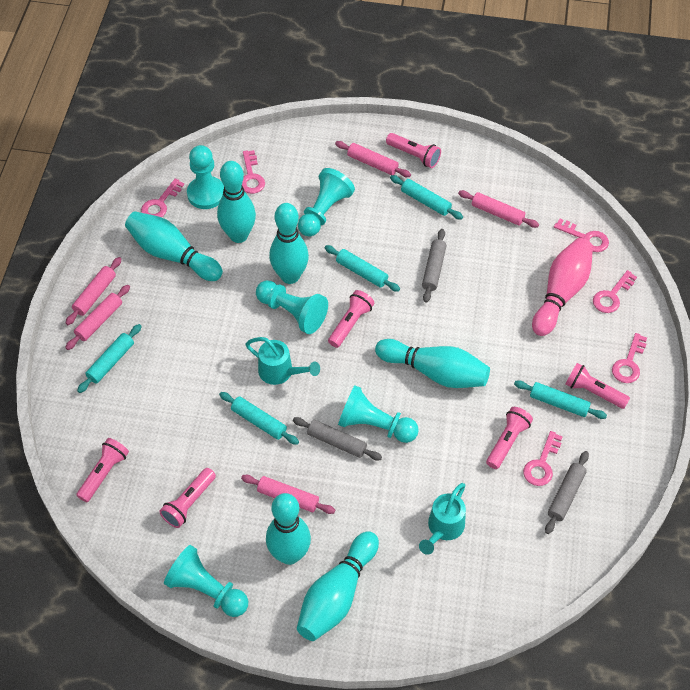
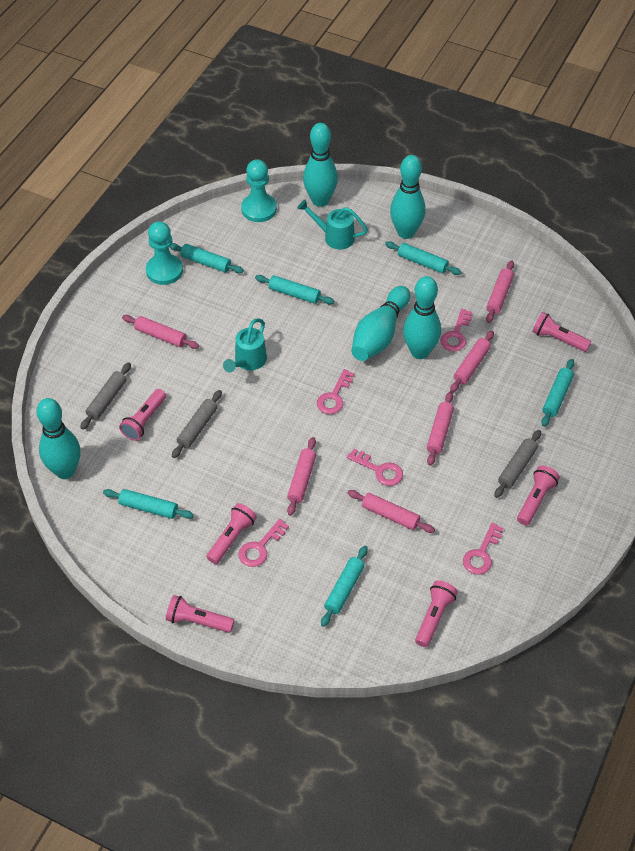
pink bowling pin: [532,238,593,336] = 1 -> none = 0
pink key: [141,178,184,218] [242,150,265,194] [523,431,563,486] [554,219,609,252] [593,270,637,313] [612,333,647,383] = 6 -> [239,519,289,567] [317,369,354,414] [347,449,403,486] [440,309,472,352] [463,523,503,575] = 5
pink rolling pin: [65,285,130,350] [66,257,121,325] [241,475,335,514] [335,141,411,177] [458,190,539,228] = 5 -> [122,315,199,349] [287,437,316,516] [348,490,435,533] [427,392,454,466] [450,331,494,393] [486,260,514,323] = 6
turquoise bowling pin: [125,211,223,281] [217,161,256,243] [266,493,311,565] [269,203,309,284] [297,531,379,641] [375,339,490,388] = 6 -> [36,398,80,479] [303,123,338,207] [351,286,410,361] [390,155,426,239] [403,276,441,359] = 5
turquoise pawn: [164,545,248,617] [187,145,224,209] [256,280,328,334] [298,168,355,237] [338,385,419,443] = 5 -> [146,221,183,285] [241,159,277,222] = 2
turquoise rolling pin: [77,324,142,393] [219,392,299,445] [325,245,400,292] [390,175,463,220] [514,380,607,419] = 5 -> [103,489,194,519] [169,243,244,273] [255,275,334,304] [321,546,368,627] [385,241,462,275] [541,359,575,427] = 6

